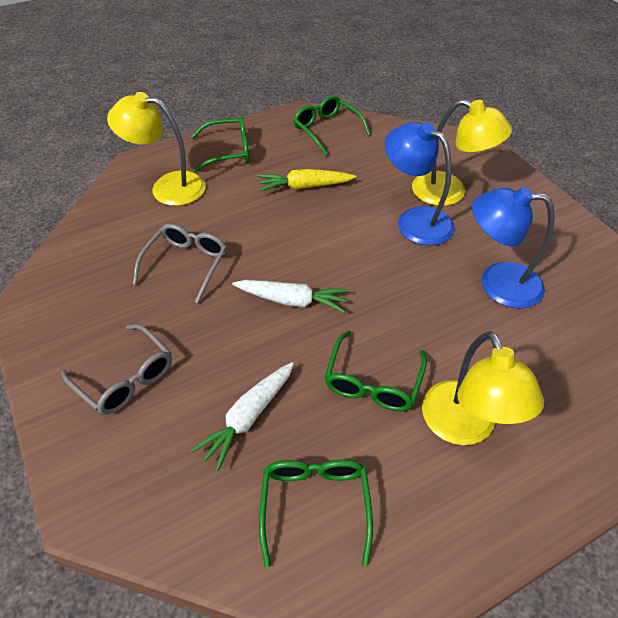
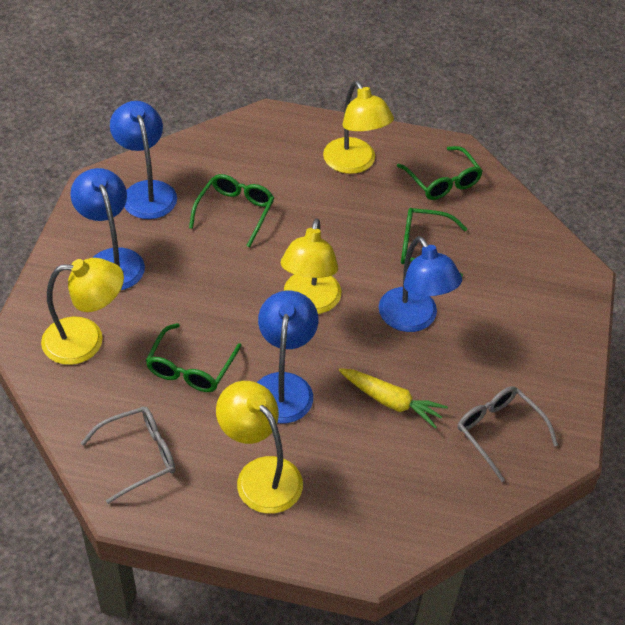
blue lamp: [384,122,455,246] [472,187,555,308] = 2 -> [71,168,145,290] [110,101,177,219] [257,291,318,423] [379,236,462,332] = 4
white carrot: [191,362,294,471] [232,280,349,312] = 2 -> none = 0
yellow lamp: [107,92,206,206] [412,99,512,206] [422,331,544,445] = 3 -> [41,258,124,365] [216,381,303,514] [280,218,341,314] [323,81,394,174] = 4

